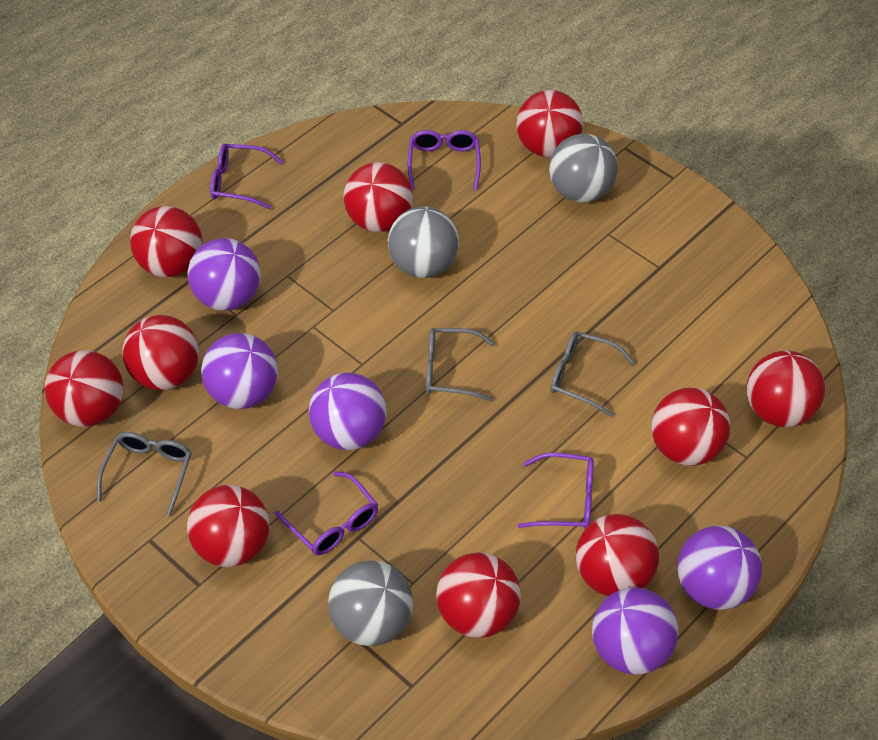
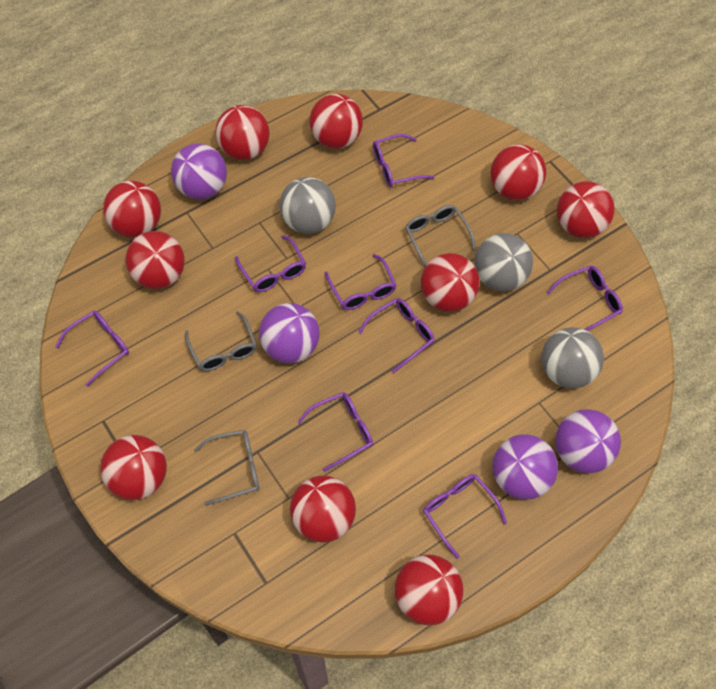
purple ball: [188,238,261,311] [201,333,278,409] [309,373,387,450] [592,588,678,675] [677,526,762,610] = 5 -> [171,143,227,199] [259,303,319,363] [492,434,558,500] [555,409,621,474] = 4
purple glasses: [210,144,283,209] [275,471,378,555] [408,130,481,190] [518,453,594,529] = 4 -> [55,311,129,387] [235,235,306,292] [297,392,373,472] [325,254,396,310] [358,298,435,373] [373,134,434,187] [423,474,507,559] [547,266,623,331] = 8

